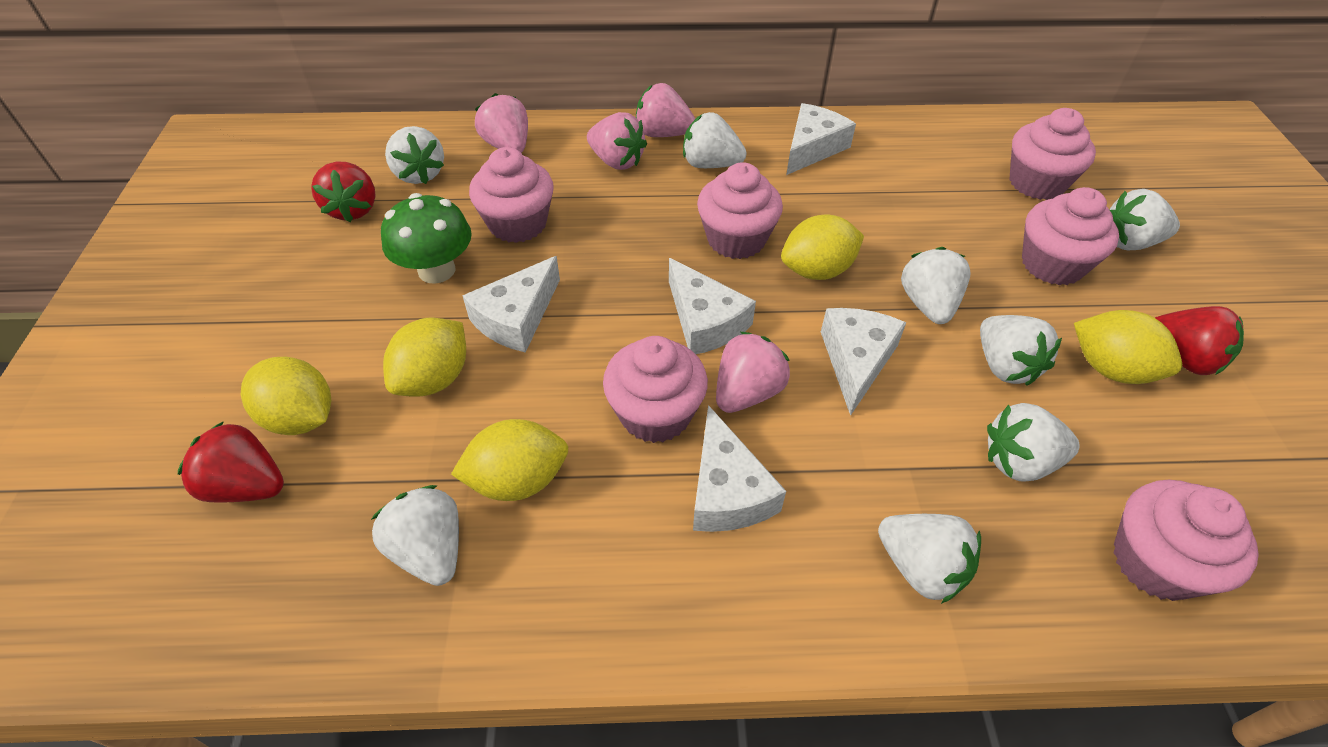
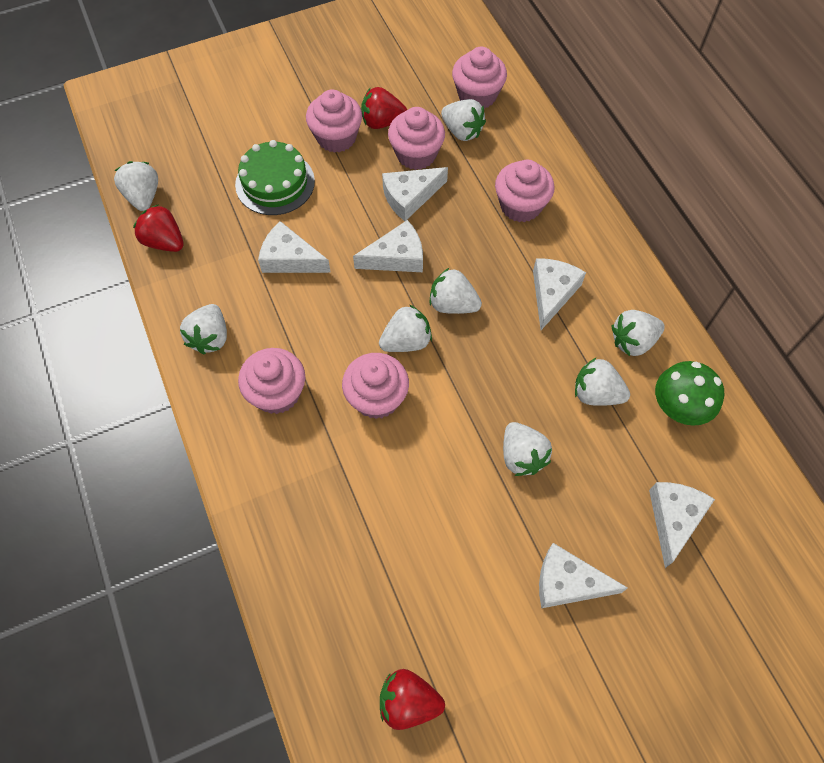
green cake: none = 0 -> [235,140,315,215] = 1
pink strawberry: [475,93,528,153] [587,112,647,170] [636,83,695,137] [716,332,790,413] = 4 -> none = 0
white cheese: [462,256,560,353] [669,258,756,354] [693,405,786,532] [786,103,856,175] [821,308,907,416] = 5 -> [258,221,331,273] [353,220,423,272] [382,167,448,221] [533,258,586,330] [539,543,628,608] [649,482,715,568] = 6
yellow lemon: [241,357,331,435] [383,318,466,397] [451,419,568,501] [781,215,864,280] [1074,310,1182,384] = 5 -> none = 0

